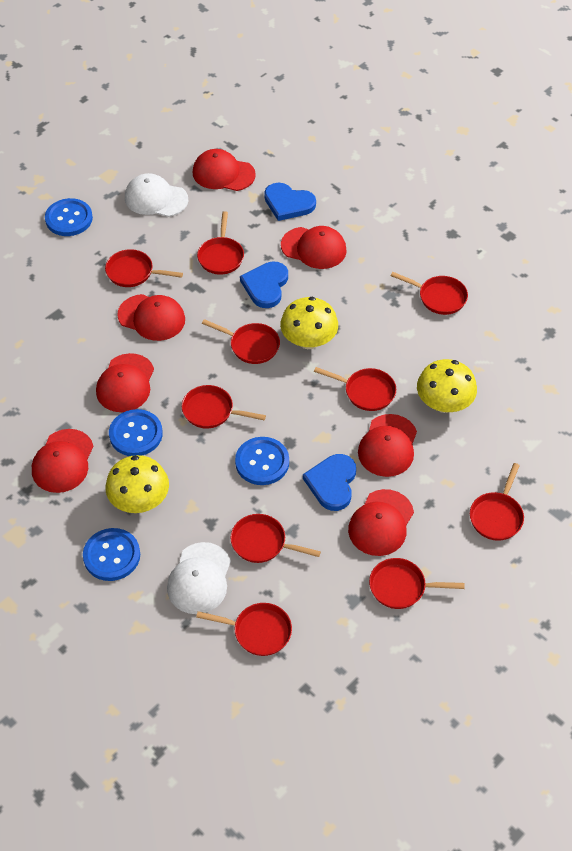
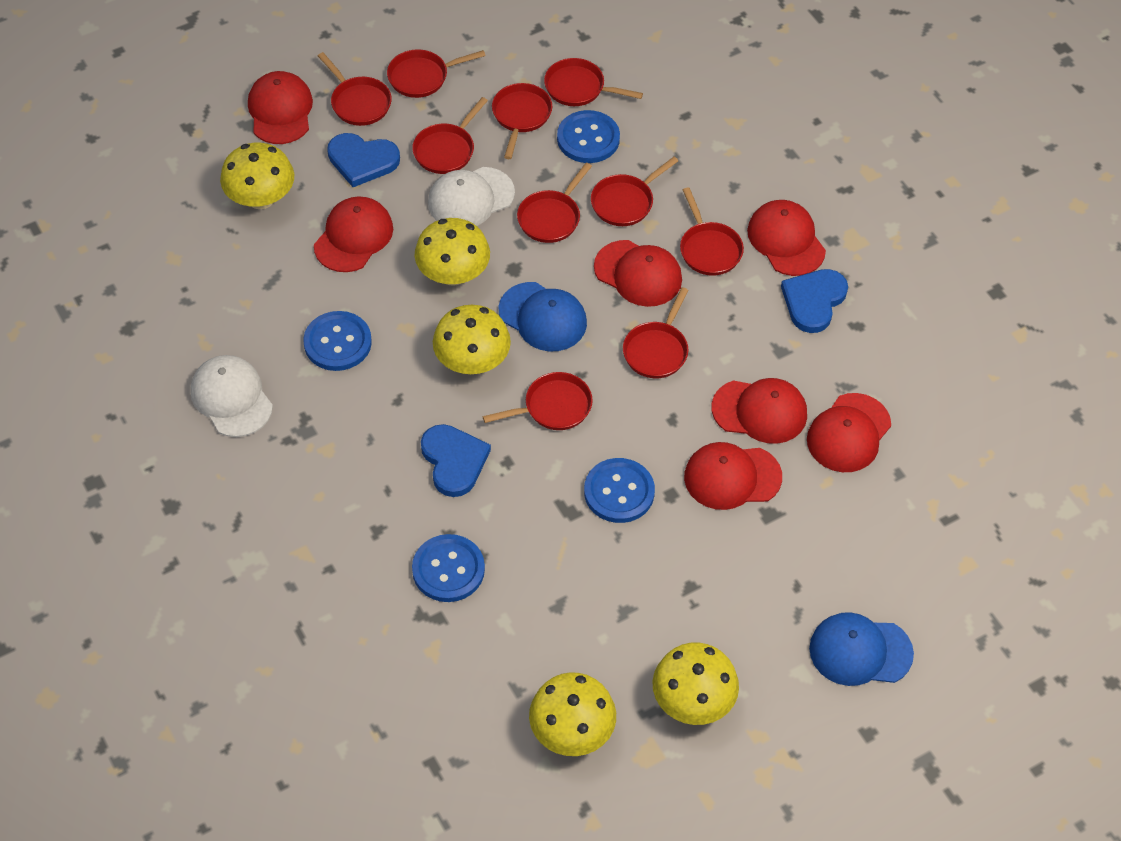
blue cap: none = 0 -> [499,282,587,351] [809,612,914,686] = 2
yellow mushroom: [105,455,169,513] [280,297,338,349] [417,359,477,413] = 3 -> [220,143,294,209] [414,218,490,286] [433,305,511,374] [529,672,616,756] [652,642,739,725] = 5

